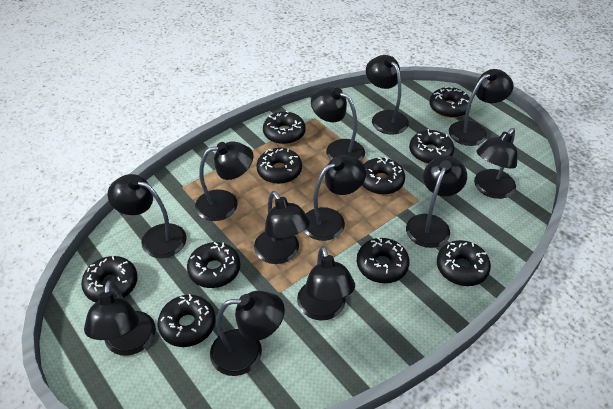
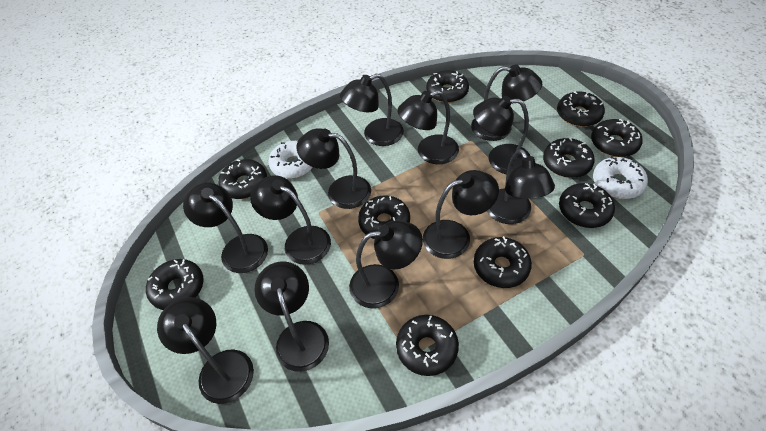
white donut: none = 0 -> [268,141,313,179] [593,156,648,199] = 2

